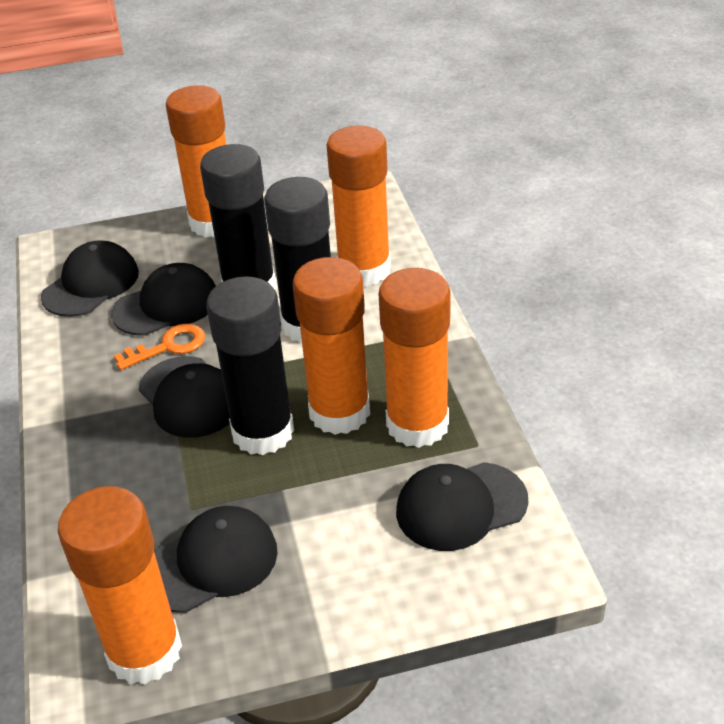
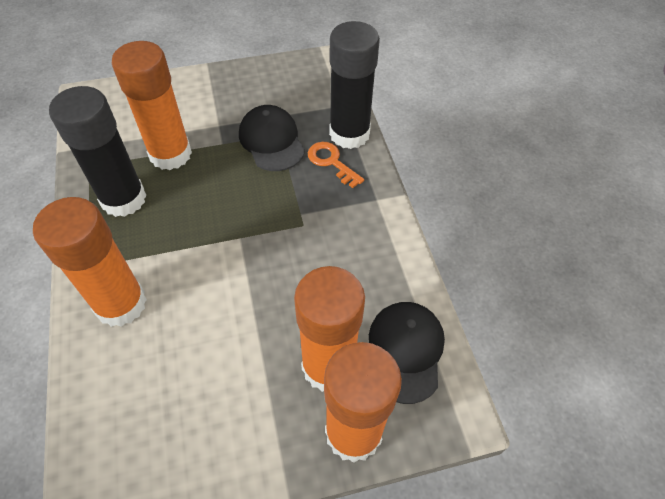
black cap: [41,241,139,317] [111,263,216,336] [138,356,230,438] [154,506,278,613] [396,462,528,551] = 5 -> [239,105,305,171] [369,302,445,404] = 2
black glue stick: [200,144,276,289] [206,276,294,455] [264,177,331,343] = 3 -> [49,86,147,217] [329,21,380,149] = 2
orange glue stick: [58,486,182,685] [166,85,226,237] [293,257,370,435] [327,126,391,286] [379,268,450,448] = 5 -> [33,197,147,327] [112,41,192,170] [294,266,365,392] [324,342,402,463] = 4

